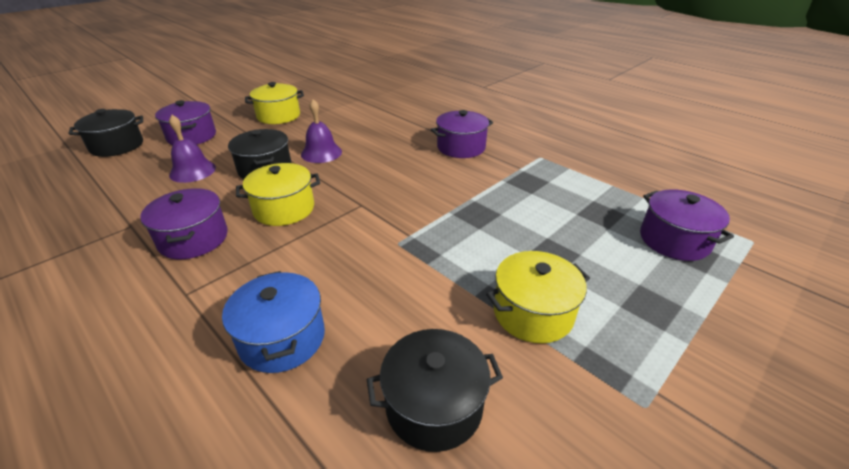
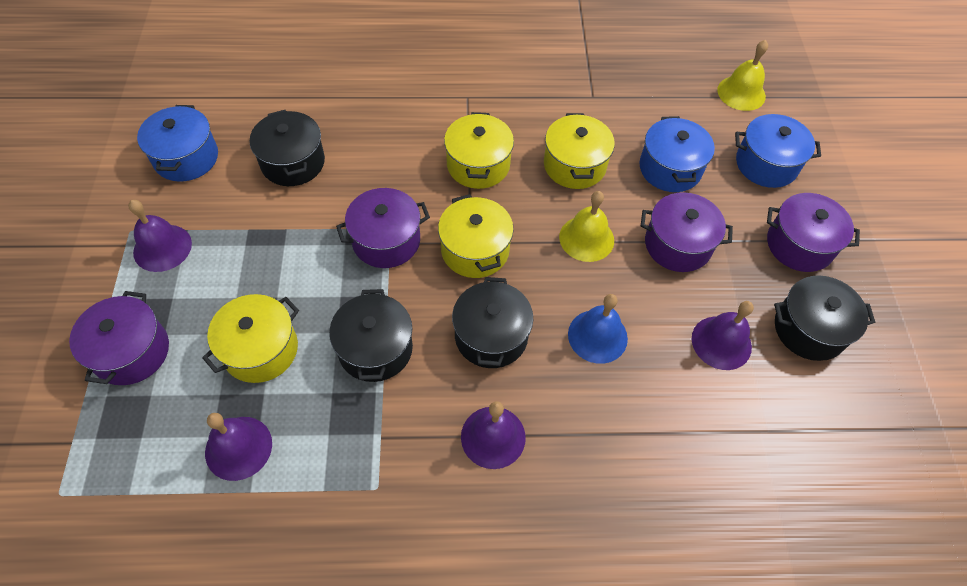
black pot: [69,109,143,157] [228,129,292,179] [367,329,503,452] = 3 -> [250,110,325,186] [329,289,413,382] [452,277,533,368] [774,275,875,361] = 4
blue bell: none = 0 -> [568,294,628,364] = 1
blue pot: [222,271,325,373] = 1 -> [137,105,218,182] [639,116,715,192] [735,114,821,188] = 3
purple bell: [169,115,216,183] [301,99,342,163] = 2 -> [128,200,192,272] [205,413,272,481] [461,401,526,469] [692,301,754,370] = 4
yellow bell: none = 0 -> [559,191,614,262] [717,40,768,111] = 2
yellow pot: [236,163,320,226] [245,82,304,124] [486,251,590,343] = 3 -> [202,294,299,383] [438,194,514,278] [444,112,514,189] [544,113,615,189] = 4

